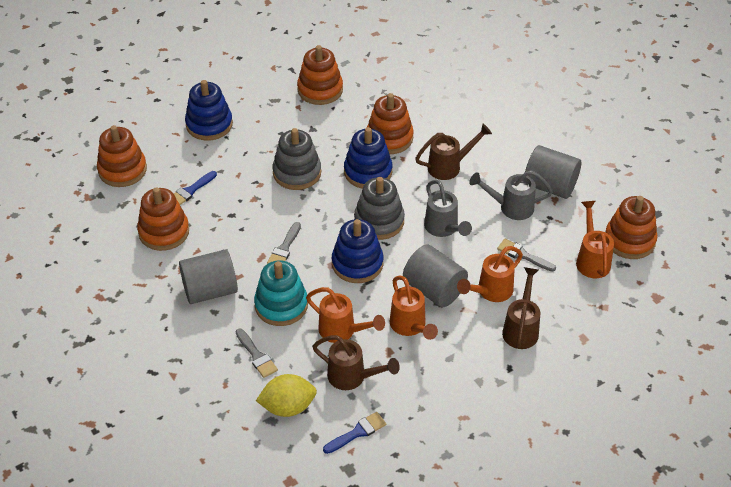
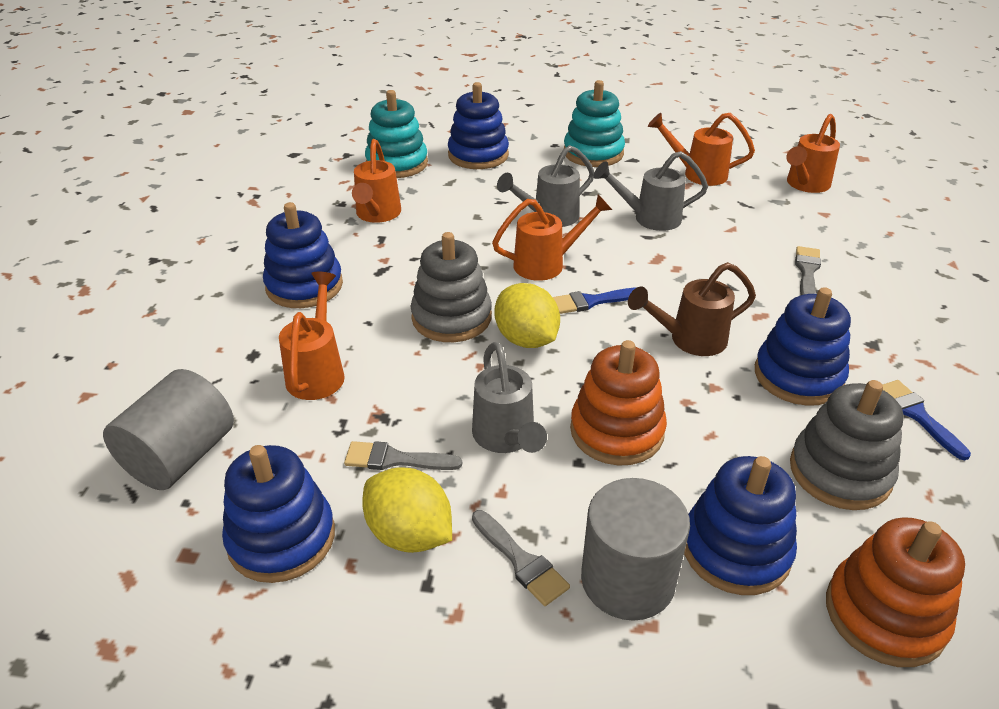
blue stacking toy: [185,80,233,140] [332,219,384,283] [344,127,392,188] = 3 -> [222,445,335,583] [263,202,343,308] [448,82,509,169] [684,456,797,595] [755,287,851,406] = 5
brown watering can: [312,335,400,390] [415,124,492,180] [502,267,540,349] = 3 -> [628,262,756,356] = 1
grey cylinder: [179,249,238,304] [403,245,468,307] [525,145,581,199] = 3 -> [103,369,234,490] [581,478,690,621] = 2
grey watering can: [424,180,472,237] [469,170,553,220] = 2 -> [472,342,547,453] [497,145,594,227] [594,151,708,231] = 3
orange stacking toy: [97,125,147,187] [137,187,189,251] [297,45,343,105] [367,93,414,154] [605,196,658,259] = 5 -> [570,340,667,466] [826,517,965,667] = 2
orange watering can: [306,287,385,343] [390,276,438,340] [457,246,523,302] [576,201,614,278] = 4 -> [279,272,345,400] [352,139,401,223] [492,194,612,281] [648,113,755,186] [786,114,840,193] = 5
turquoise stacking toy: [254,260,308,326] = 1 -> [365,90,428,178] [564,80,625,167] = 2
yellow lemon: [256,374,317,417] = 1 -> [362,468,452,553] [494,283,560,348] = 2

